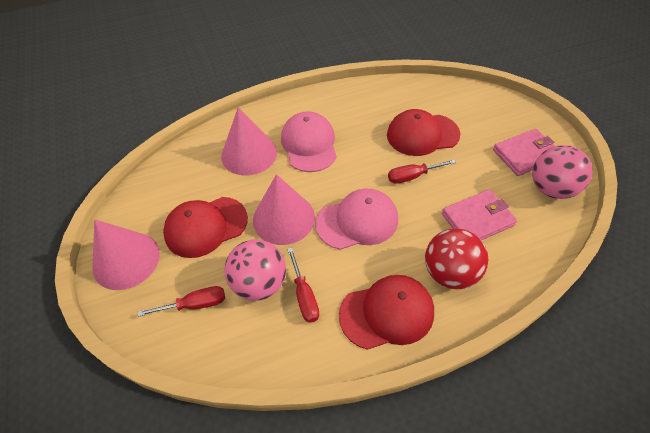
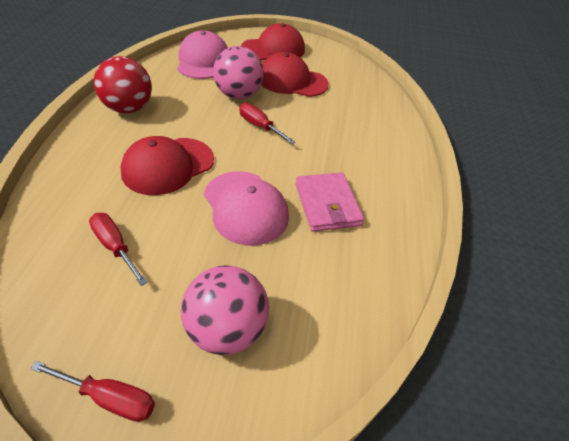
pink cone: [92,220,160,290] [221,107,277,176] [253,174,315,245] = 3 -> none = 0
pink wallet: [442,189,517,240] [493,129,555,176] = 2 -> [295,172,364,232] = 1

